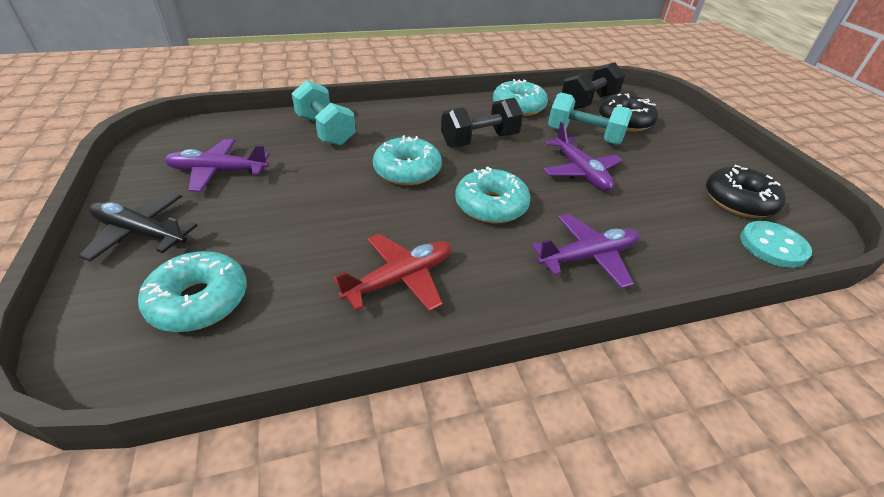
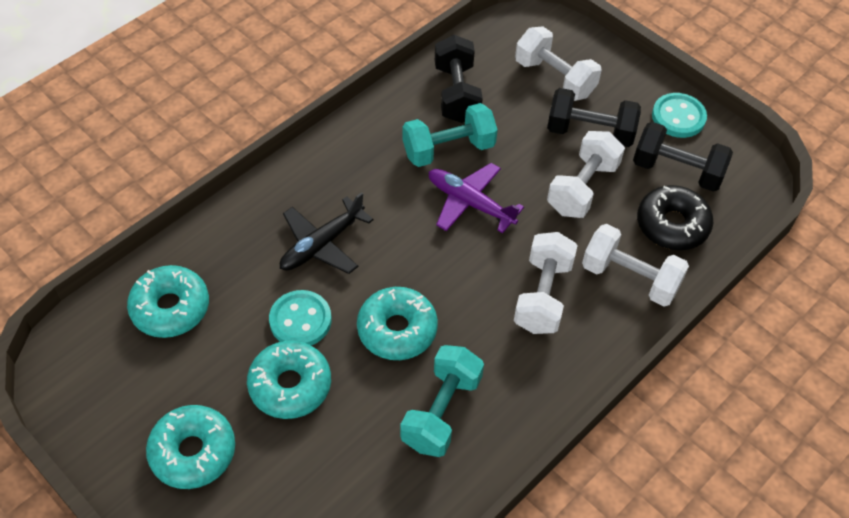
black donut: [599,93,658,131] [706,164,786,218] = 2 -> [637,185,713,250] = 1
black dumbbell: [441,98,523,147] [562,62,625,109] = 2 -> [435,35,483,123] [547,88,641,147] [633,122,733,192] = 3
purple plane: [164,139,269,192] [531,214,639,289] [543,122,623,191] = 3 -> [429,163,524,233] = 1
red plane: [333,234,451,312] = 1 -> none = 0
turquoise button: [740,221,812,268] = 1 -> [269,290,332,346] [652,93,707,138] = 2
white dumbbell: none = 0 -> [514,232,578,334] [515,26,602,101] [547,131,625,218] [582,224,689,306] = 4

